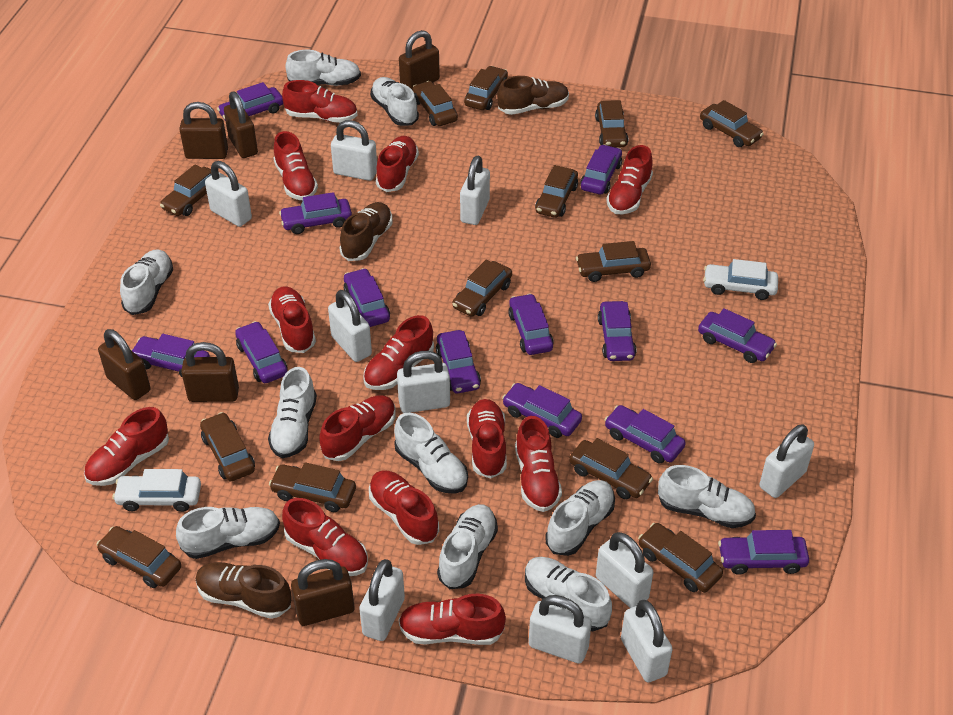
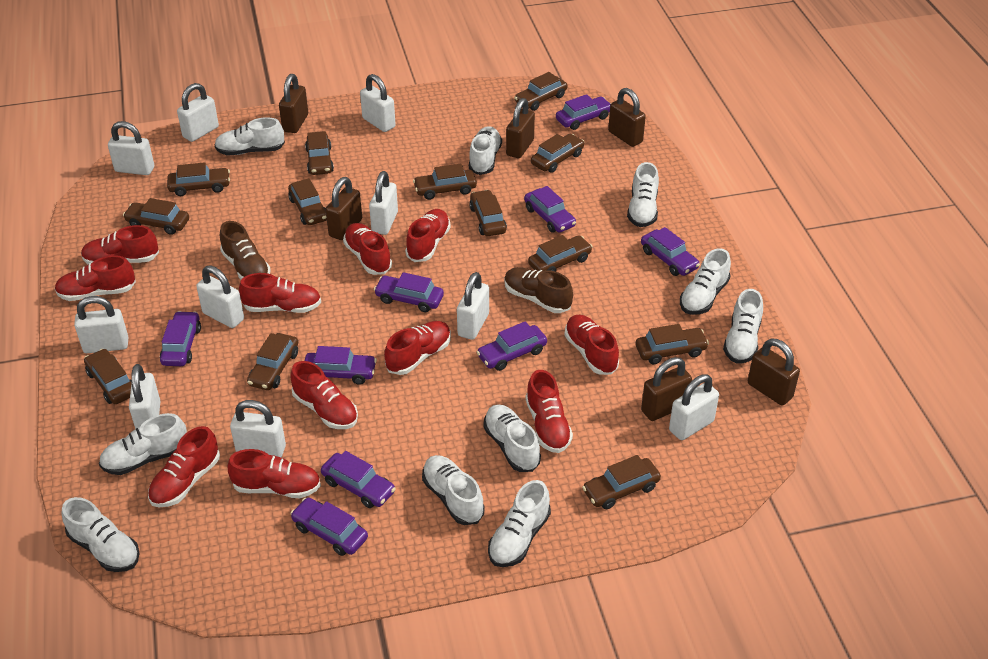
brown shoe: [196,562,291,619] [339,202,393,261] [497,76,569,115] = 3 -> [220,221,271,280] [505,267,573,313] = 2
purple car: [131,334,210,378] [217,82,283,121] [235,321,287,383] [279,192,352,234] [344,268,390,327] [436,330,481,393] [502,383,582,438] [508,293,554,355] [580,144,622,195] [598,301,636,361] [605,405,686,463] [698,308,777,363] [718,530,809,575] = 13 -> [160,311,201,366] [290,498,368,556] [305,346,377,385] [321,451,396,508] [374,272,444,312] [477,322,547,371] [524,186,576,233] [556,94,611,130] [641,227,700,276] = 9
red shoe: [84,407,169,486] [268,286,316,353] [274,131,318,200] [282,80,358,123] [282,498,368,576] [319,395,396,461] [364,315,434,390] [369,471,439,545] [376,136,419,192] [398,594,506,645] [467,399,507,479] [515,416,562,512] [606,145,653,214] = 13 -> [55,255,136,301] [81,225,159,265] [148,426,220,507] [228,449,321,498] [239,273,321,313] [290,361,358,429] [343,223,392,275] [384,321,451,375] [405,209,451,262] [525,370,573,453] [564,315,619,375] = 11
white car: [112,469,201,512] [703,259,778,300] = 2 -> none = 0

